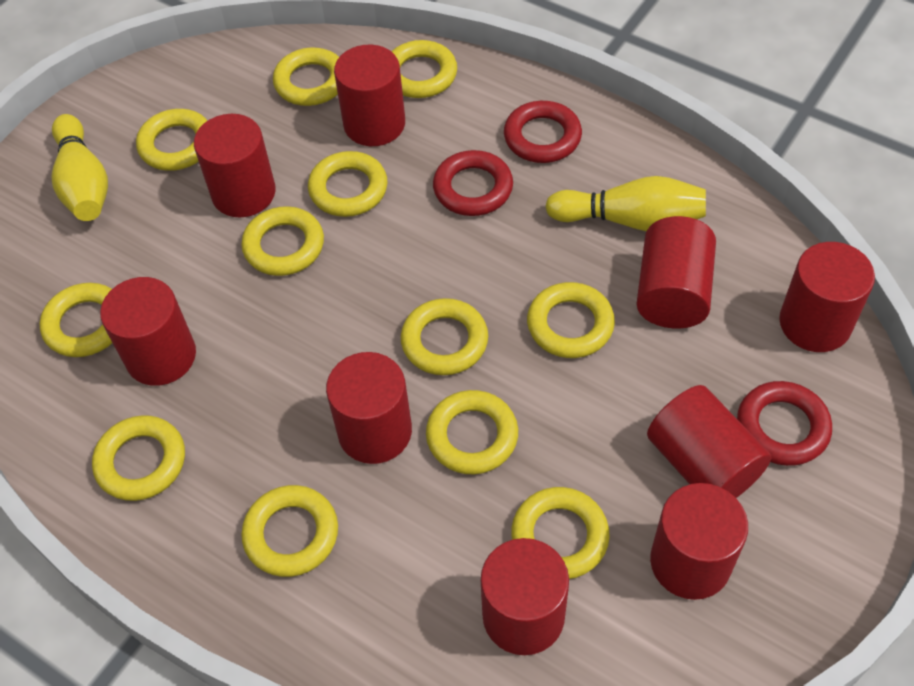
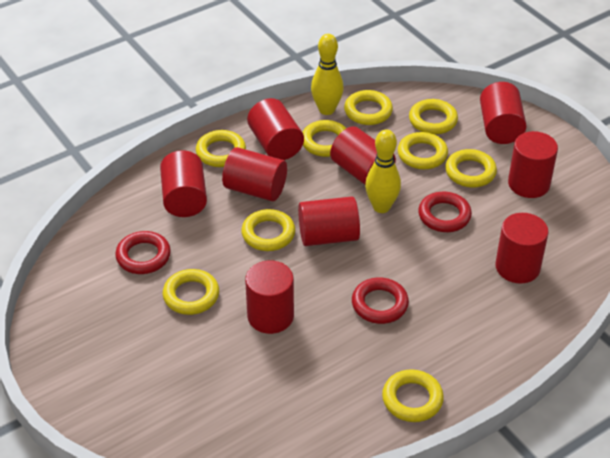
yellow ring: [40,283,112,357] [92,415,185,501] [136,109,207,171] [241,206,324,276] [241,485,338,577] [273,48,339,106] [308,151,388,217] [391,40,457,98] [401,298,488,375] [426,390,518,474] [511,487,610,579] [527,282,615,358] = 12 -> [163,269,219,315] [196,130,246,167] [241,209,295,251] [302,120,346,157] [344,90,393,125] [382,369,444,422] [398,132,448,169] [409,99,458,134] [445,149,497,188] = 9

